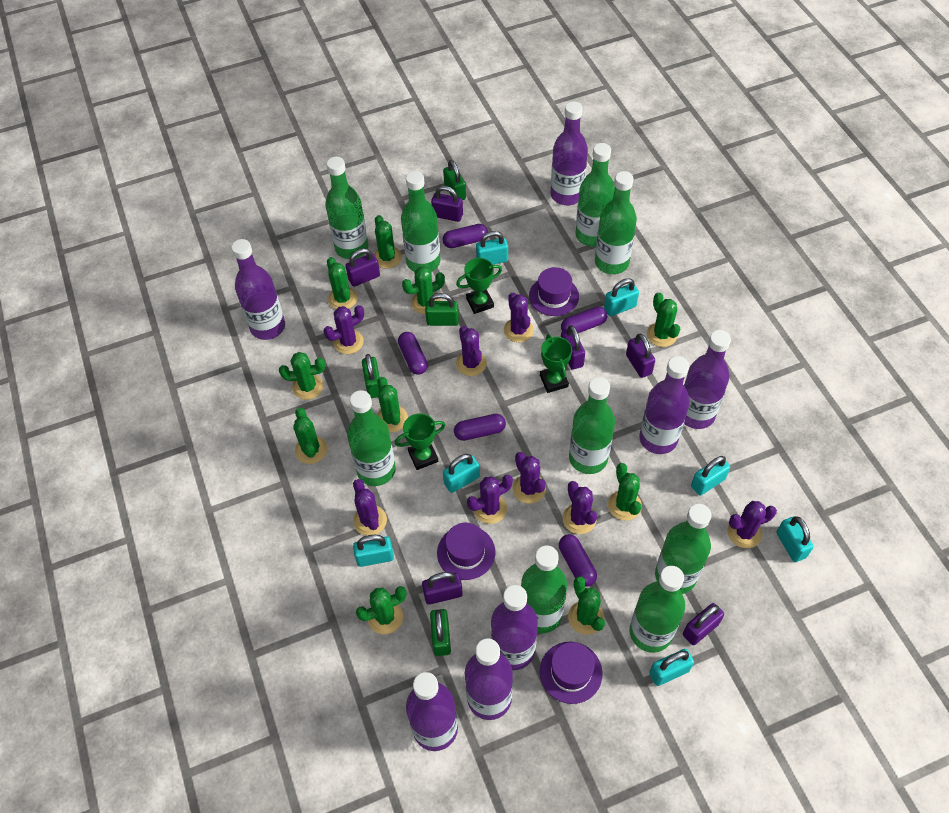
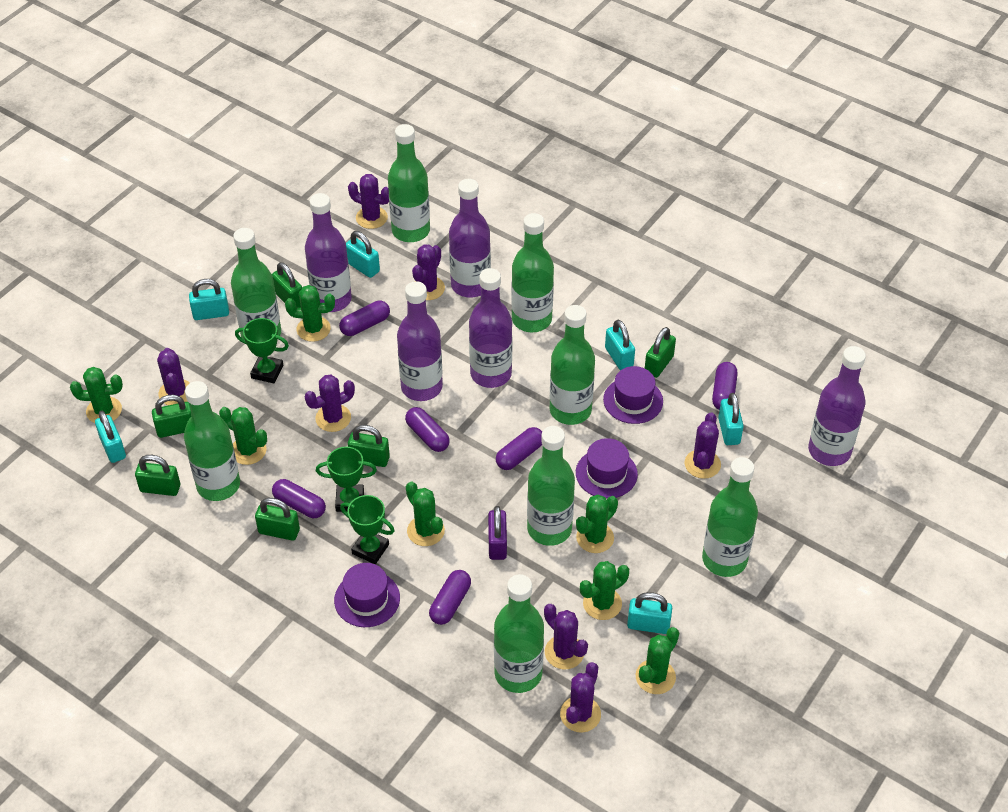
green bottle: [325,157,368,259] [347,390,396,486] [401,171,440,272] [521,546,567,634] [569,377,615,474] [576,143,615,247] [595,171,637,274] [629,566,685,653] [655,504,712,594] = 9 -> [184,381,240,501] [231,228,281,340] [388,124,430,242] [494,574,544,693] [511,213,554,332] [527,426,575,546] [550,305,595,425] [702,457,758,577] = 8
green cactus: [279,352,325,400] [293,408,327,464] [327,257,357,309] [356,586,407,634] [374,215,402,268] [377,377,408,432] [402,266,445,314] [568,576,605,635] [608,463,642,521] [647,292,680,347] = 10 -> [70,367,123,423] [219,407,267,465] [285,285,335,342] [406,482,445,546] [576,495,618,553] [580,561,629,620] [636,627,679,694] = 7
green padlock: [362,354,380,398] [425,293,459,326] [430,609,451,656] [443,160,466,200] = 4 -> [135,455,180,496] [152,395,191,438] [255,498,300,541] [272,262,302,308] [348,425,390,467] [645,327,676,378] = 6
purple bottle: [231,239,285,340] [406,672,458,751] [465,638,513,720] [491,585,538,670] [551,101,588,205] [639,356,690,454] [684,330,731,429] = 7 -> [305,193,352,312] [397,281,443,401] [449,179,491,298] [469,268,512,388] [808,346,866,466] = 5
purple cactus: [323,305,364,354] [353,479,387,536] [456,326,487,376] [467,475,513,524] [504,293,534,342] [513,452,546,504] [563,481,597,534] [727,501,777,548] = 8 -> [157,348,190,405] [305,374,355,432] [348,174,389,229] [412,244,445,300] [544,604,588,669] [560,662,601,732] [684,412,721,479] = 7
purple capsule: [398,332,428,375] [442,224,488,248] [454,414,506,441] [559,534,597,587] [561,307,607,333] = 5 -> [272,479,326,518] [339,301,390,336] [405,407,450,452] [429,570,471,625] [496,427,542,470] [712,362,738,410] = 6
purple padlock: [346,248,380,287] [422,572,463,605] [431,186,463,222] [561,325,585,370] [626,334,655,378] [683,603,724,645] = 6 -> [488,506,507,560] = 1
turquoise padlock: [353,535,394,567] [443,454,480,493] [476,231,508,264] [604,278,639,316] [649,649,694,686] [691,456,730,496] [776,516,814,562] = 7 -> [95,410,126,463] [189,279,229,320] [346,231,380,278] [605,320,635,370] [627,592,672,634] [718,393,744,445] = 6

